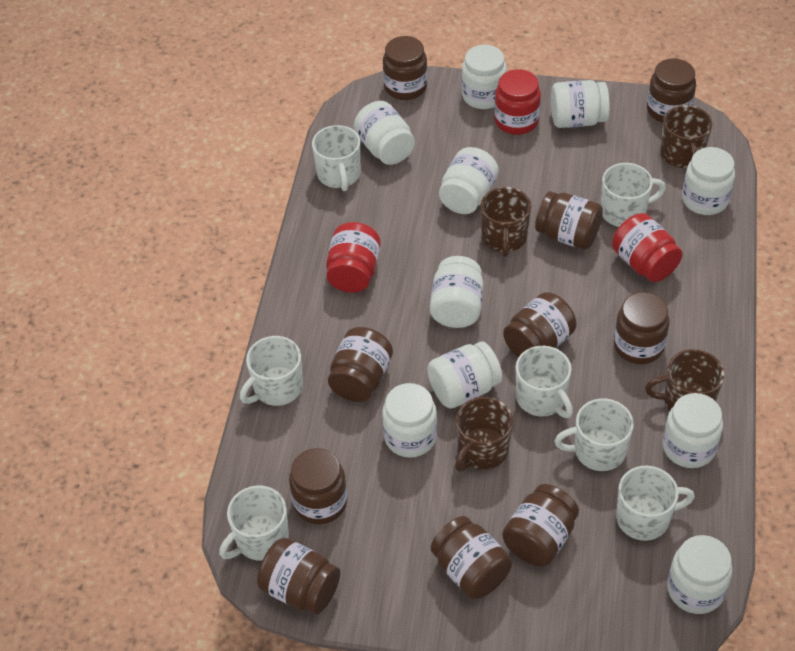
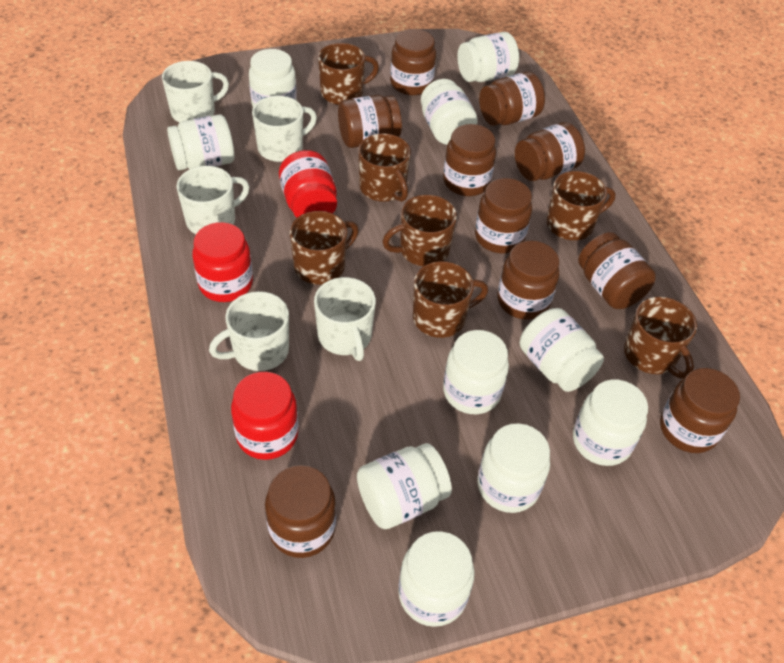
brown mug: [455,397,513,472] [480,187,531,257] [645,349,724,411] [660,105,712,168] = 4 -> [290,211,359,285] [318,43,379,105] [358,133,411,202] [382,195,457,266] [413,261,488,338] [546,171,616,240] [624,297,697,379] = 7
white mug: [219,486,289,560] [240,336,303,406] [312,125,361,191] [516,346,573,418] [554,398,634,471] [601,163,666,227] [616,466,695,541] = 7 -> [162,61,229,123] [176,166,249,234] [209,291,289,371] [252,96,317,162] [314,277,376,361] = 5

